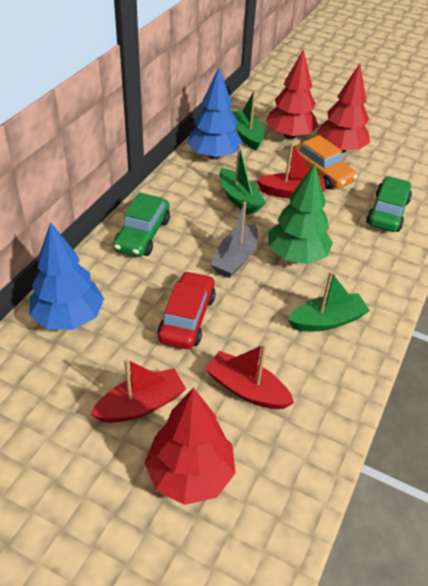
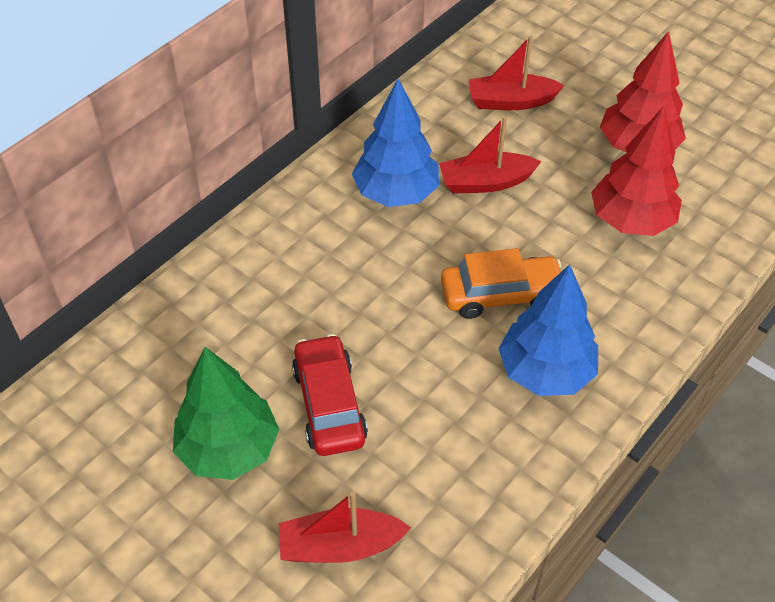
green boat: [219,144,266,215] [232,90,264,150] [288,271,370,331] = 3 -> none = 0
green car: [113,192,170,257] [366,176,412,232] = 2 -> none = 0
grey boat: [210,202,258,278] = 1 -> none = 0
red tree: [145,387,235,505] [266,50,319,139] [317,64,370,153] = 3 -> [591,106,682,236] [600,31,686,152] = 2

